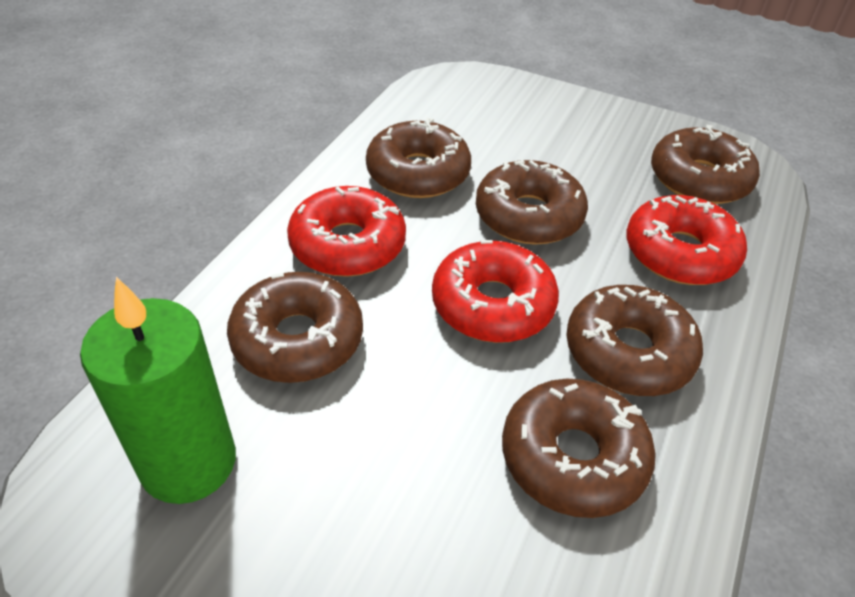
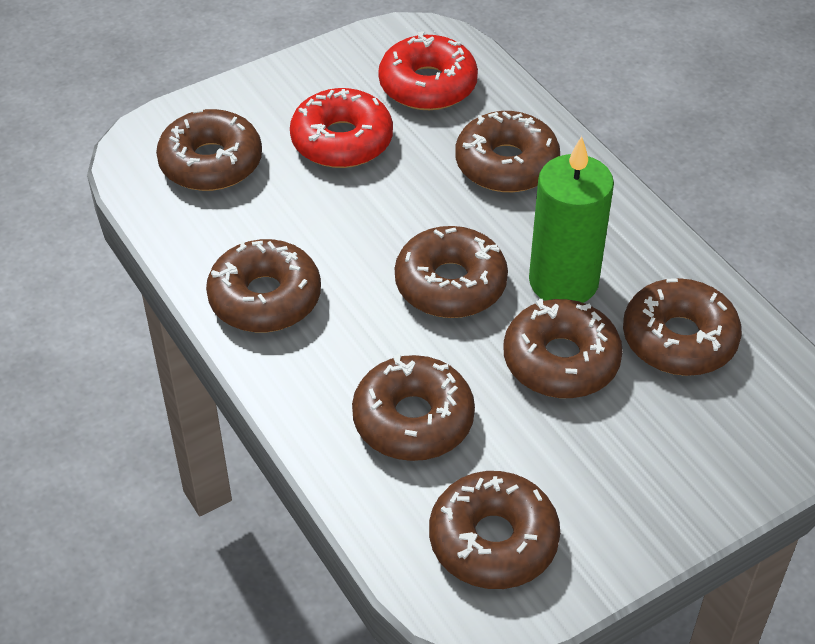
brown donut: [227,272,363,383] [366,118,471,198] [476,160,588,245] [502,378,656,518] [566,285,703,396] [651,125,760,204] = 6 -> [156,109,262,191] [206,239,321,332] [352,354,475,461] [395,226,508,318] [429,471,560,589] [455,111,560,192] [503,299,623,398] [623,278,742,376] = 8
red donut: [287,186,406,277] [432,240,559,343] [627,195,747,285] = 3 -> [290,88,393,168] [378,31,478,110] = 2

